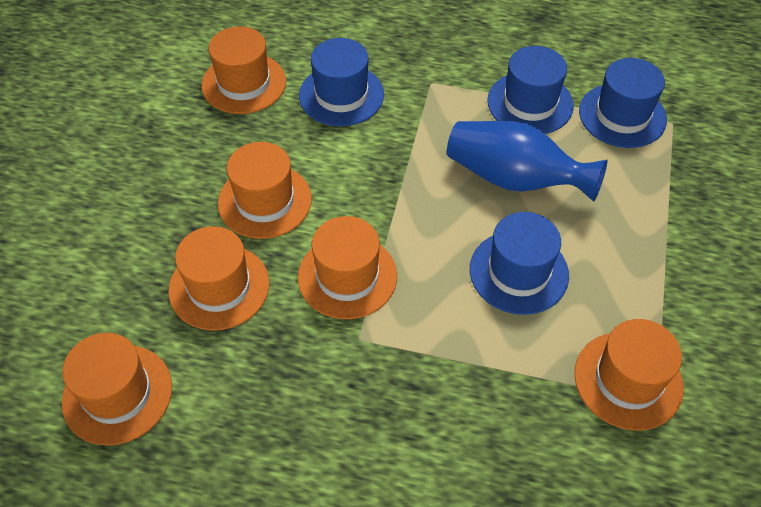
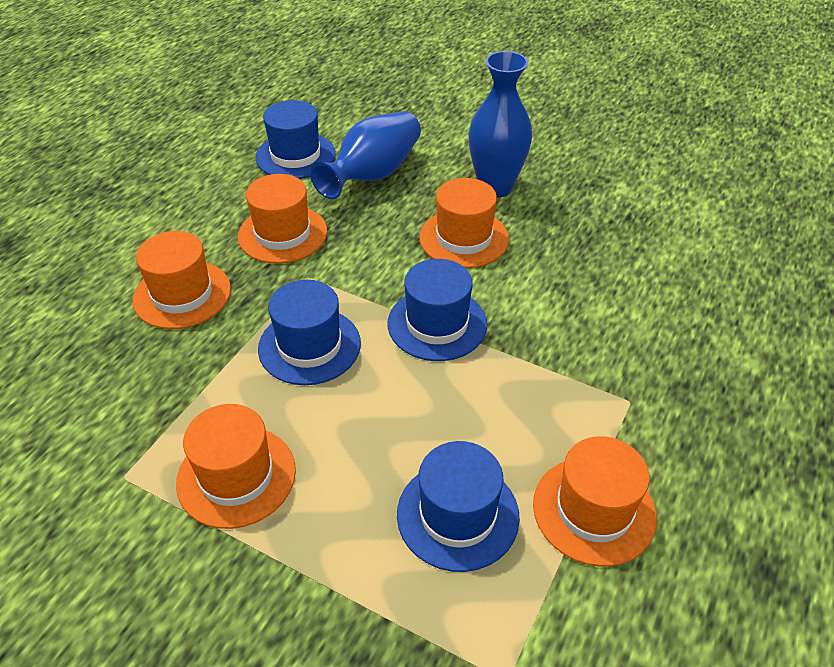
blue vase: [447,121,608,202] = 1 -> [310,111,421,199] [468,51,532,198] = 2
orange hat: [62,333,172,446] [168,226,269,331] [202,26,286,114] [218,142,312,239] [298,216,397,319] [574,319,684,431] = 6 -> [133,231,231,329] [176,404,296,529] [238,174,327,264] [419,178,509,268] [533,436,657,567] = 5

